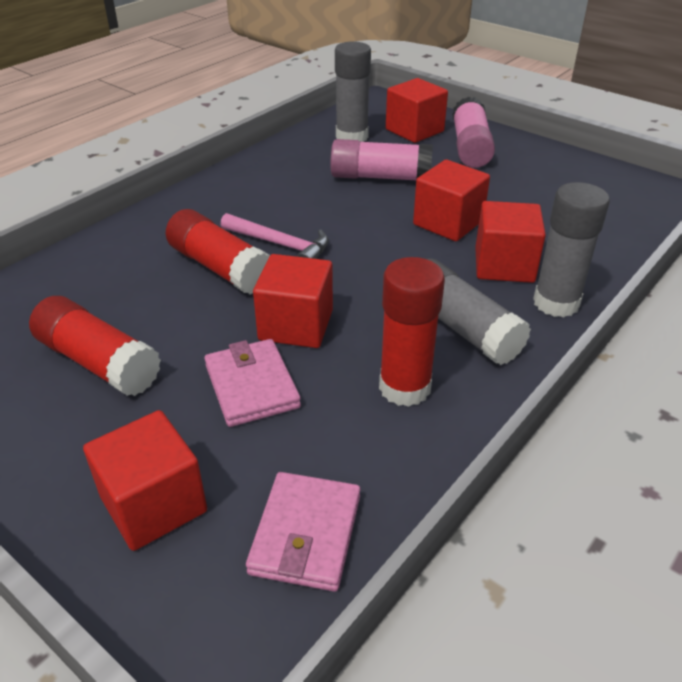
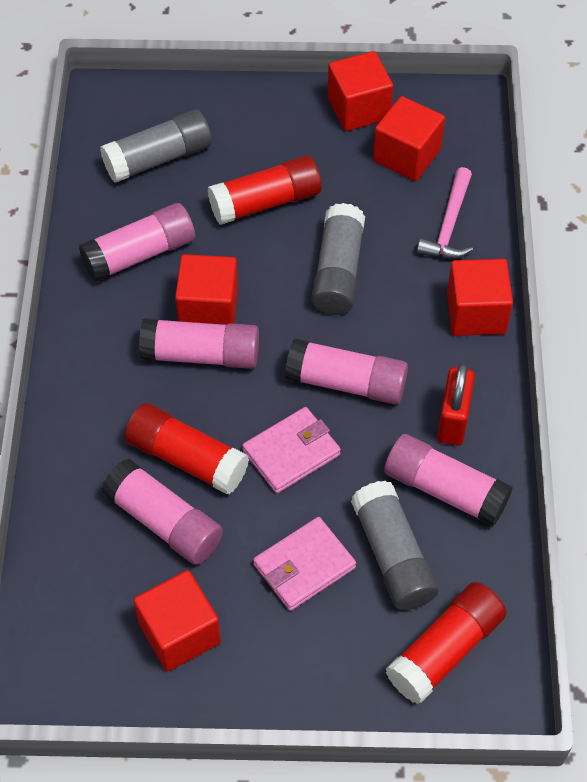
pink glue stick: [331,139,433,180] [452,97,495,168] = 2 -> [79,203,195,282] [102,459,223,565] [139,318,259,369] [285,338,408,405] [384,434,513,527] = 5
red padlock: none = 0 -> [437,363,475,446] = 1

